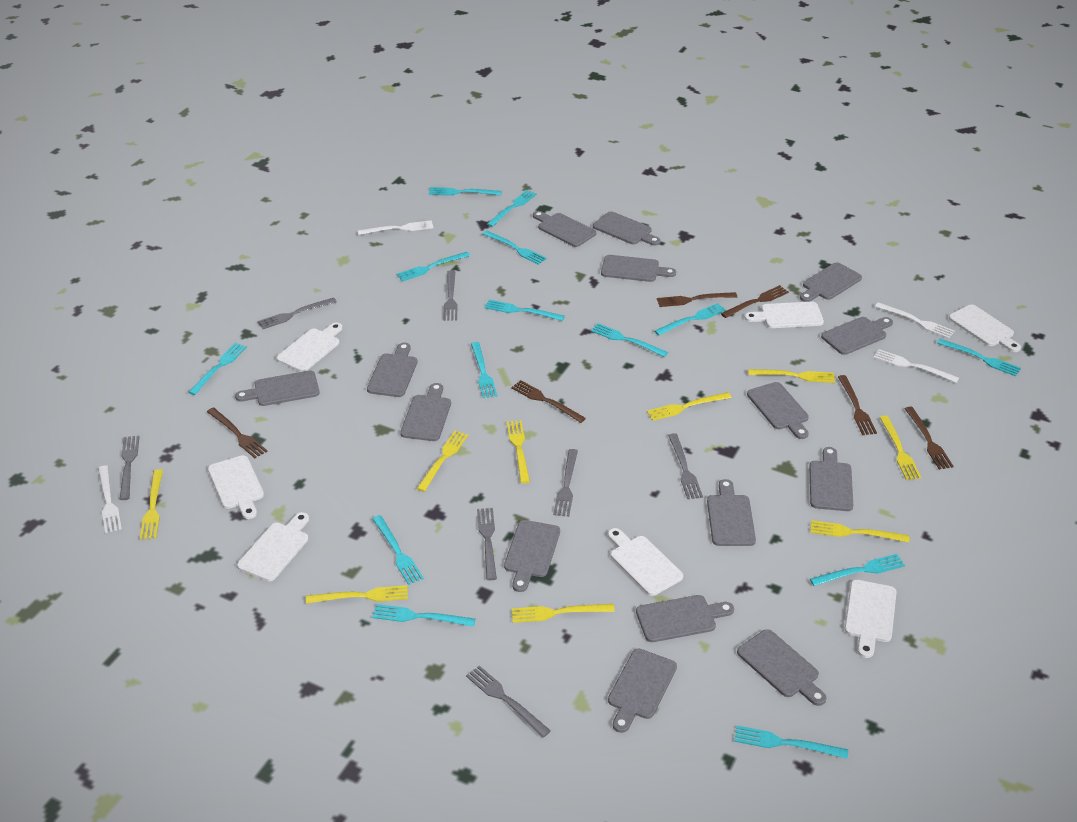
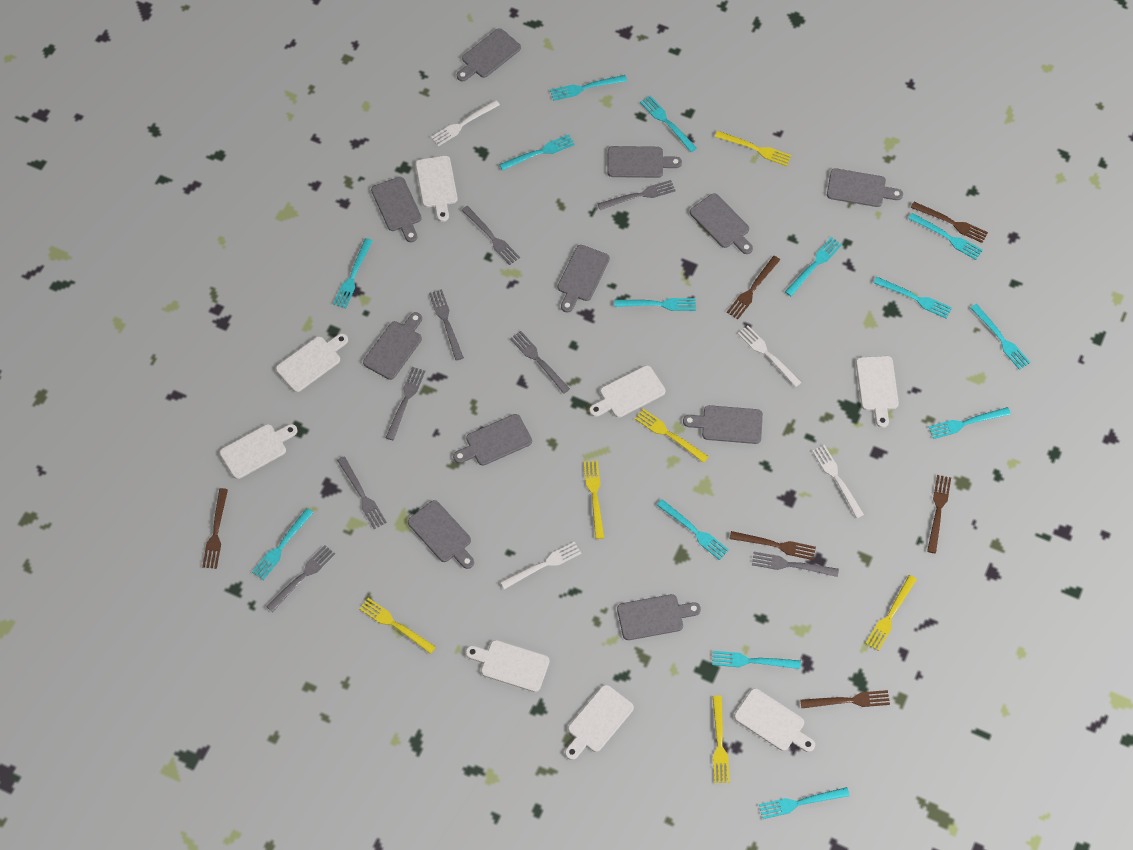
grey cutting board: [235,370,320,406] [367,343,417,397] [400,383,451,441] [504,520,560,592] [533,211,596,247] [593,211,660,246] [601,255,676,282] [608,649,677,733] [636,595,734,642] [707,479,756,546] [737,629,827,706] [747,382,809,439] [800,262,862,302] [809,447,853,511] [821,317,893,355] = 15 -> [363,312,422,380] [371,177,422,242] [408,500,474,569] [453,414,532,466] [457,28,521,82] [558,245,610,313] [607,146,682,178] [617,594,701,640] [683,405,763,444] [690,193,753,254] [827,168,903,207] = 11
grey fork: [120,436,139,500] [258,298,337,329] [443,270,458,321] [466,666,551,738] [477,508,497,580] [553,449,578,517] [668,433,703,499] = 7 -> [266,545,335,612] [337,456,387,529] [386,367,425,440] [429,289,464,361] [462,206,520,265] [510,331,570,394] [598,180,676,210] [752,552,839,577] = 8
white cutting board: [208,455,264,519] [237,512,309,581] [277,323,342,372] [608,528,683,596] [745,302,824,328] [845,580,897,658] [949,305,1021,352] = 7 -> [220,424,298,479] [276,333,348,392] [416,156,458,222] [466,640,550,692] [565,685,634,760] [589,365,665,418] [734,688,815,752] [856,356,899,428] = 8
yellow fork: [140,469,163,540] [306,585,408,603] [416,431,468,492] [507,420,530,483] [512,604,615,623] [647,392,731,421] [748,369,835,383] [810,520,909,543] [879,416,921,480] = 9 -> [359,598,436,654] [584,460,604,539] [635,409,709,463] [713,696,730,783] [715,131,791,166] [866,575,917,651] = 6

